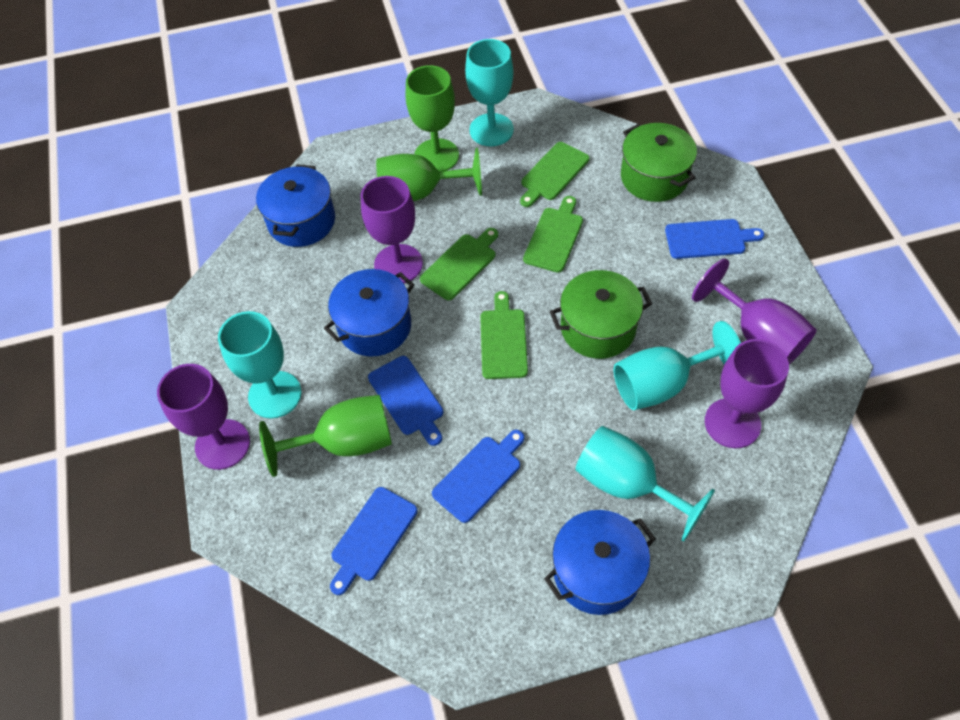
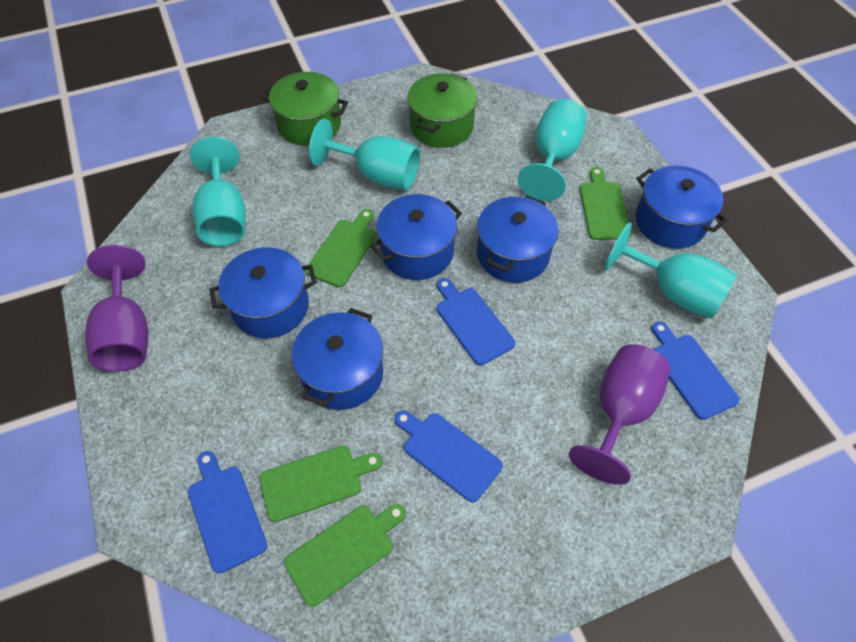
blue pot: [256,164,335,247] [324,269,414,357] [544,510,656,615] = 3 -> [209,247,317,338] [292,308,383,410] [371,194,462,280] [477,196,559,283] [636,165,727,249] = 5
green goblet: [259,395,392,477] [376,148,482,201] [406,65,459,171] = 3 -> none = 0
purple goblet: [157,364,250,470] [361,176,423,283] [692,258,817,364] [705,339,789,448] = 4 -> [85,245,148,372] [569,344,670,485] = 2

